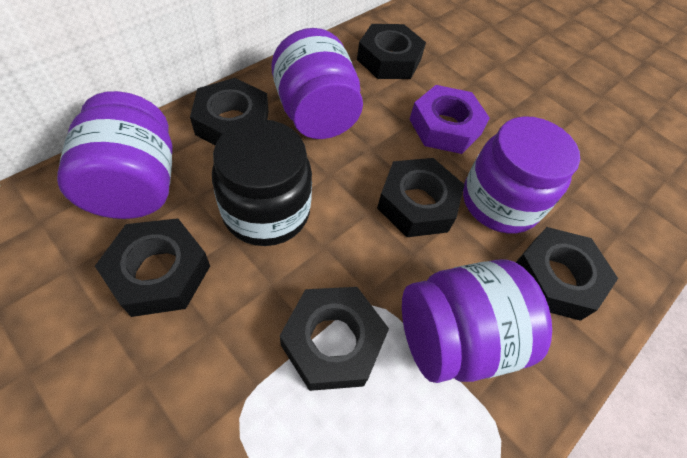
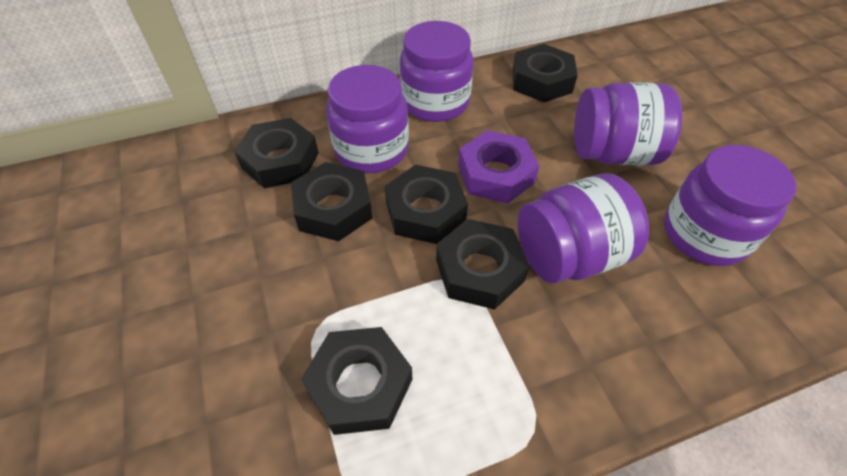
black jar: [212,119,312,246] = 1 -> none = 0
purple jar: [57,91,172,219] [271,28,363,139] [402,259,552,383] [463,116,580,234] = 4 -> [326,65,409,173] [400,21,474,122] [518,173,649,283] [574,82,682,165] [664,145,796,266] = 5

